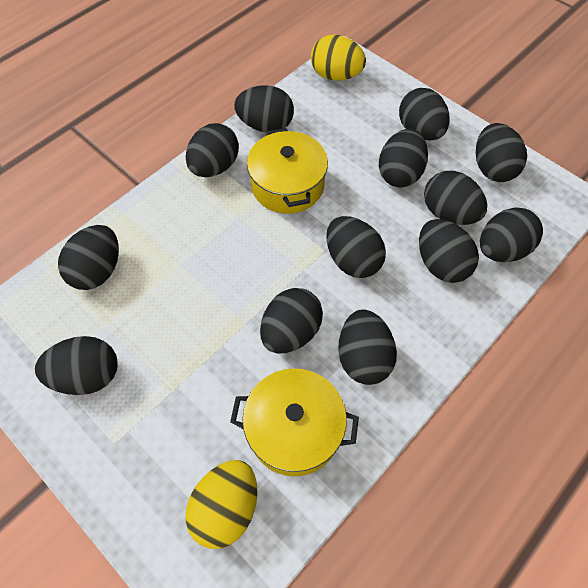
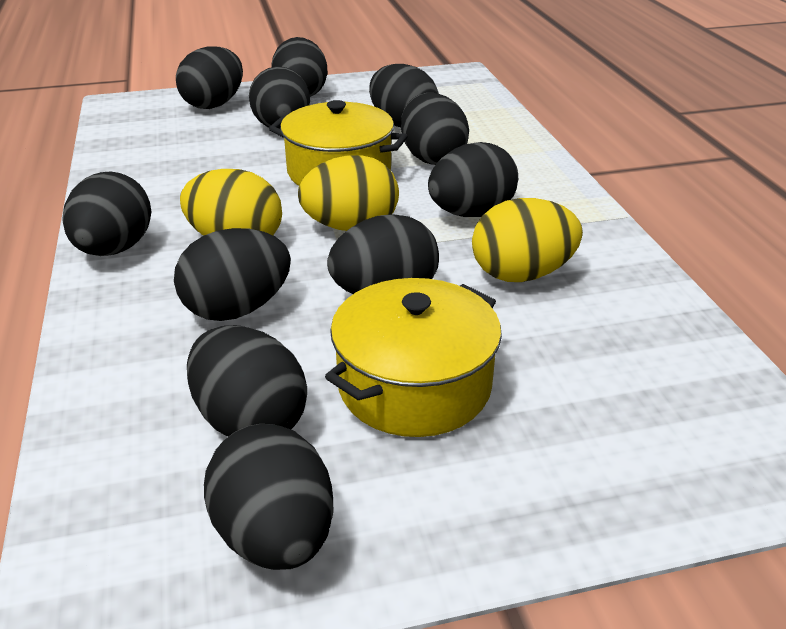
black egg: [35,336,117,395] [58,225,119,290] [186,123,239,177] [234,85,294,132] [260,288,323,354] [326,216,386,278] [338,309,397,385] [379,129,428,187] [399,88,450,141] [419,219,479,283] [424,171,487,225] [476,123,527,182] [480,207,543,262] = 13 -> [62,171,151,256] [174,228,291,321] [176,47,243,109] [187,325,307,437] [204,424,333,570] [249,67,310,129] [271,37,327,97] [327,214,439,294] [369,64,439,127] [401,93,469,165] [428,142,518,217] = 11
yellow egg: [186,460,257,549] [311,35,366,81] = 2 -> [180,169,282,236] [298,155,399,231] [472,198,583,282] = 3

